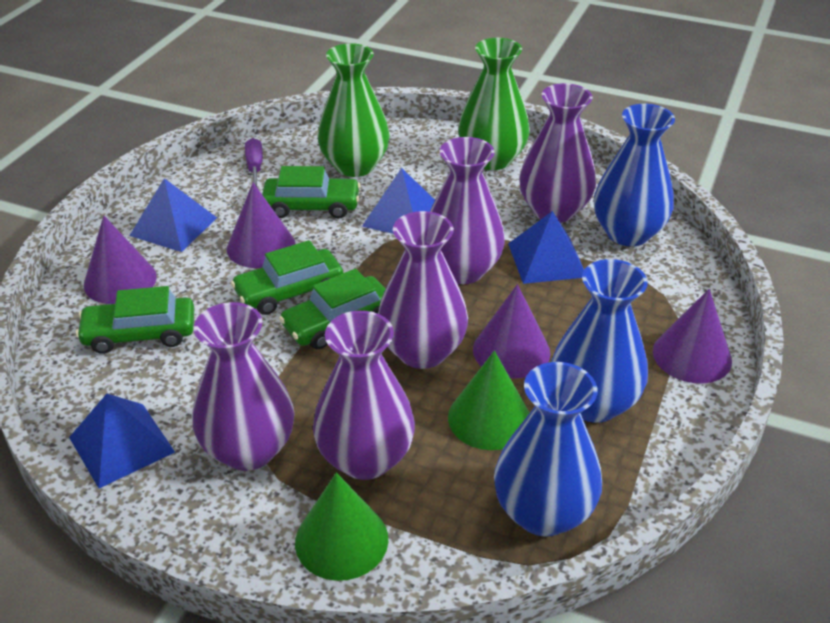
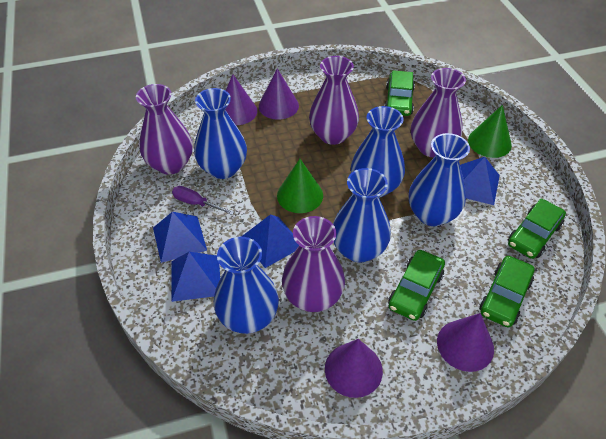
blue vase: [494,362,602,537] [551,259,648,423] [594,104,675,246] = 3 -> [194,88,247,179] [214,237,279,334] [333,168,391,262] [351,106,405,198] [409,133,470,226] = 5
green vase: [317,43,390,177] [458,38,530,170] = 2 -> none = 0
purple vase: [192,302,294,471] [313,310,415,480] [378,211,468,369] [430,137,505,284] [519,83,596,223] = 5 -> [136,84,193,175] [282,216,345,312] [309,56,359,145] [411,68,466,157] = 4

